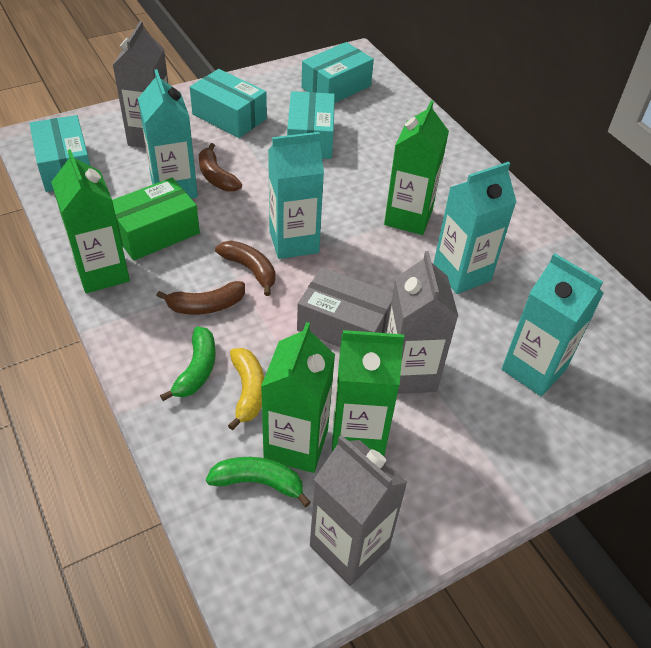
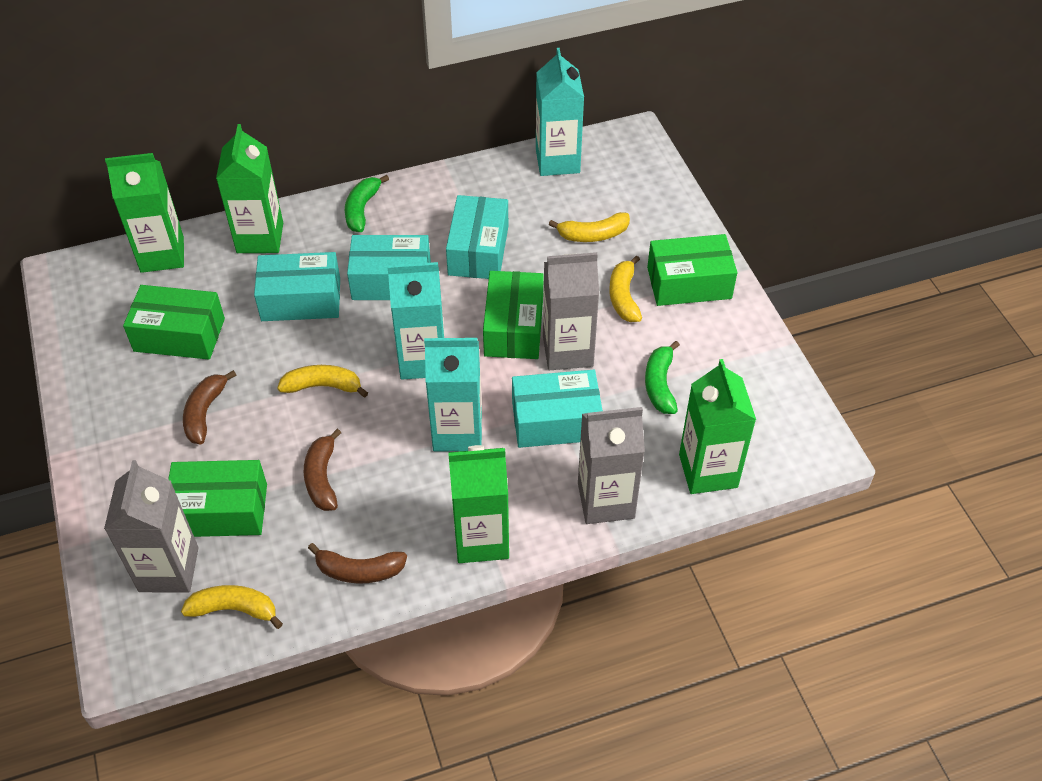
green box: [112,178,200,261] = 1 -> [123,285,225,360] [168,460,267,537] [483,271,544,359] [647,234,737,306] = 4
grey box: [297,267,393,347] = 1 -> none = 0
turquoise carton: [138,69,198,199] [268,132,324,259] [433,162,516,294] [502,253,604,396] = 4 -> [387,262,444,380] [424,338,482,452] [536,48,584,176] = 3
yellow banana: [228,348,264,430] = 1 -> [181,585,283,629] [277,365,368,397] [549,212,630,242] [609,256,642,322] = 4

